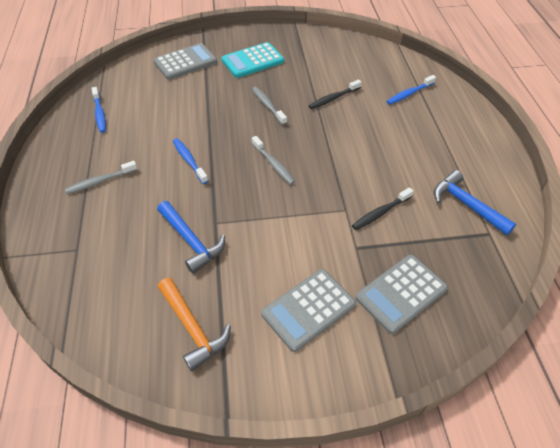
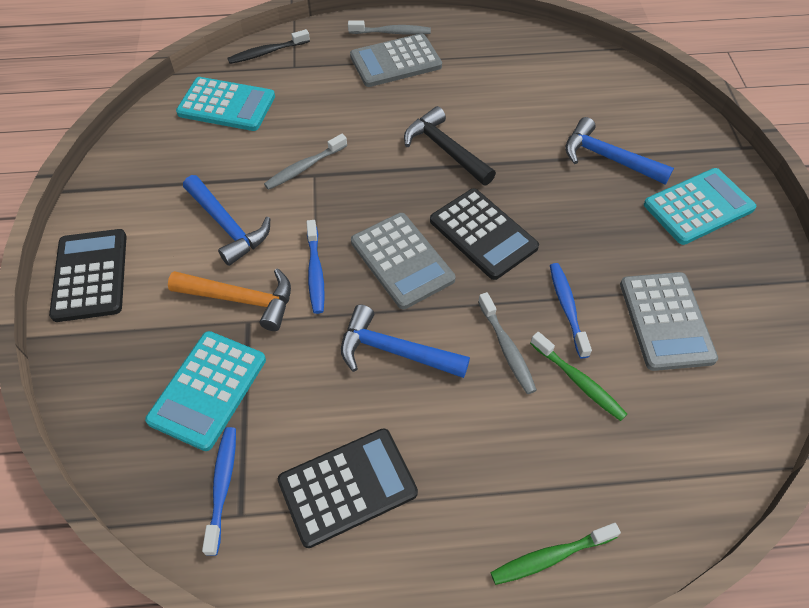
black calculator: none = 0 -> [49,229,127,322] [278,428,418,548] [430,189,539,280] = 3
black hammer: none = 0 -> [404,106,496,185] = 1
black toothbrush: [309,79,362,109] [352,187,414,230] = 2 -> [227,29,310,64] = 1
blue hammer: [157,201,225,274] [434,170,516,235] = 2 -> [183,175,270,266] [341,304,470,378] [565,117,674,185] = 3
green toothbrush: none = 0 -> [491,523,621,585] [530,332,627,421] = 2
turquoise calculator: [221,42,284,78] = 1 -> [145,331,266,451] [176,77,275,131] [644,168,756,245] = 3

